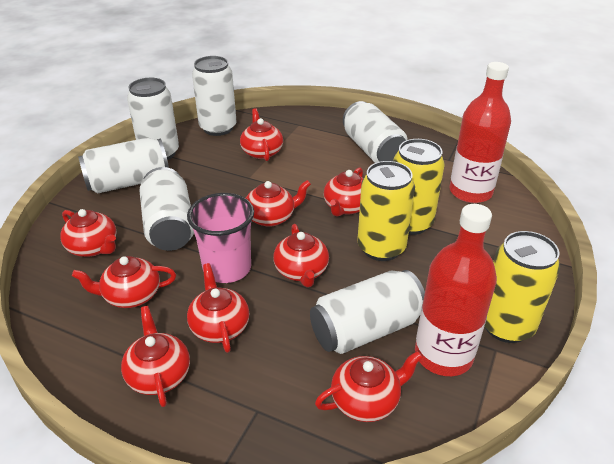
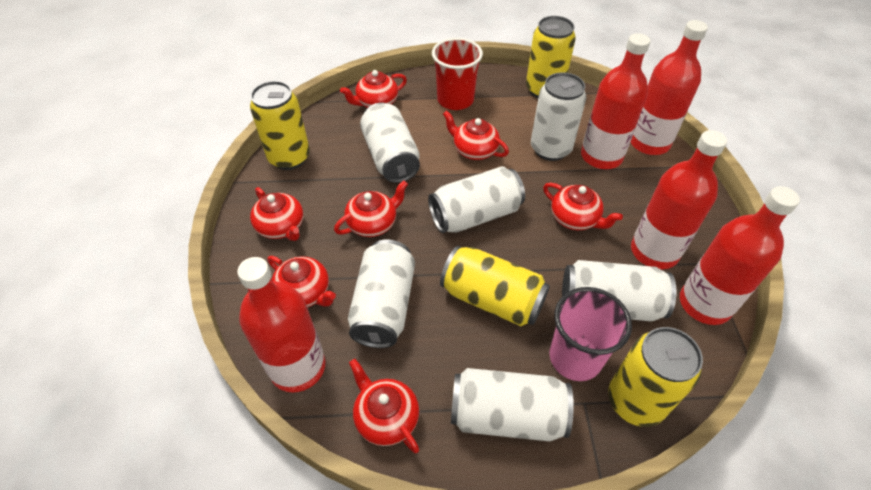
red bottle: [415,204,497,376] [449,62,511,203] = 2 -> [237,257,325,392] [581,33,650,169] [631,20,708,155] [631,130,727,269] [680,186,800,325] = 5
red cup: none = 0 -> [432,38,483,110] = 1
red teapot: [60,209,117,257] [72,256,176,308] [121,306,190,407] [187,263,249,353] [240,108,283,161] [246,180,311,227] [273,224,329,287] [315,351,423,422] [324,167,364,217] = 9 -> [250,187,303,241] [267,256,336,307] [334,180,408,237] [340,70,407,108] [349,359,419,453] [443,110,509,160] [543,183,623,230] = 7
yellow can: [357,161,415,261] [393,139,445,235] [484,231,560,343] = 3 -> [250,81,310,170] [440,246,550,326] [526,16,576,98] [608,327,703,427] = 4

